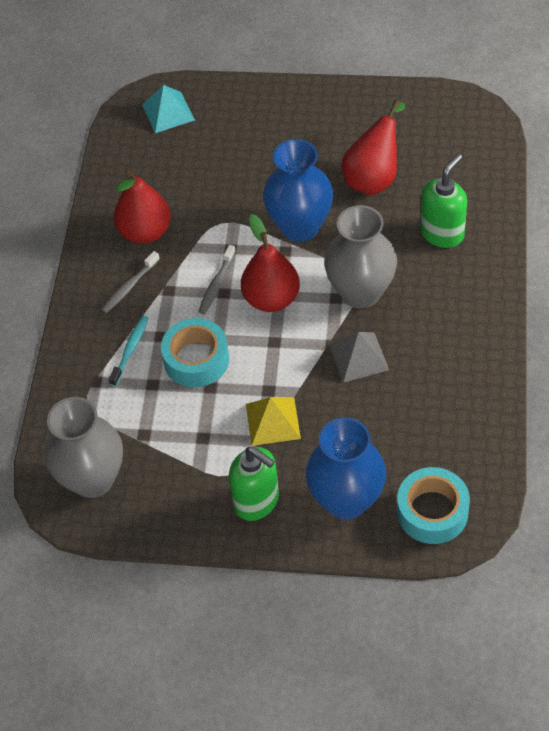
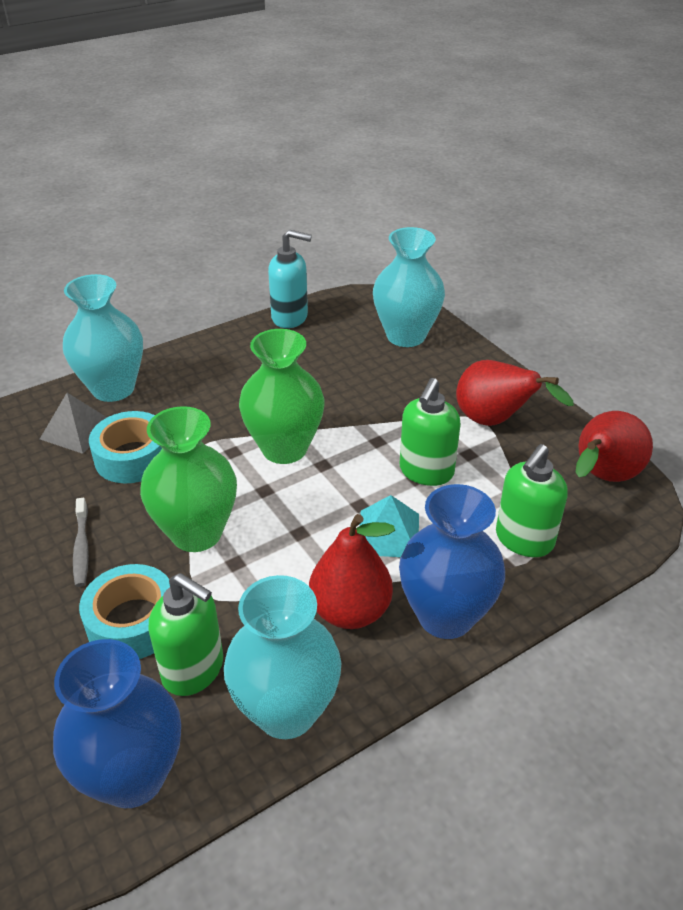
green soap dispenser: [229,447,279,521] [420,154,467,248] = 2 -> [149,573,223,696] [400,378,461,486] [496,444,568,557] = 3
green vase: none = 0 -> [140,406,237,552] [239,329,325,464] = 2
grey toothbrush: [101,251,160,313] [198,245,236,314] = 2 -> [73,498,89,587] = 1
grey vase: [44,397,123,498] [324,205,397,309] = 2 -> none = 0
turquoise soap dispenser: none = 0 -> [268,230,312,328] = 1
turquoise toothbrush: [109,316,149,386] = 1 -> none = 0
turquoise vase: none = 0 -> [63,274,143,402] [224,575,341,739] [373,227,445,347] = 3
yellow pyramid: [246,397,301,446] = 1 -> none = 0

